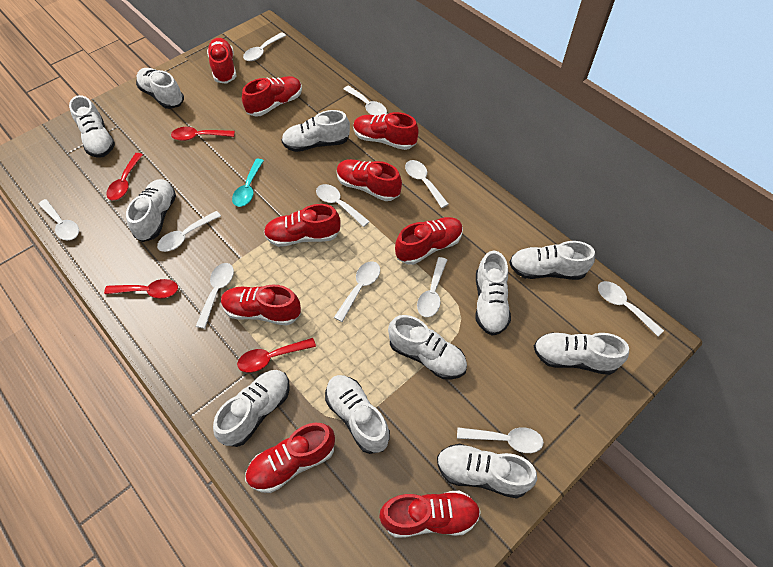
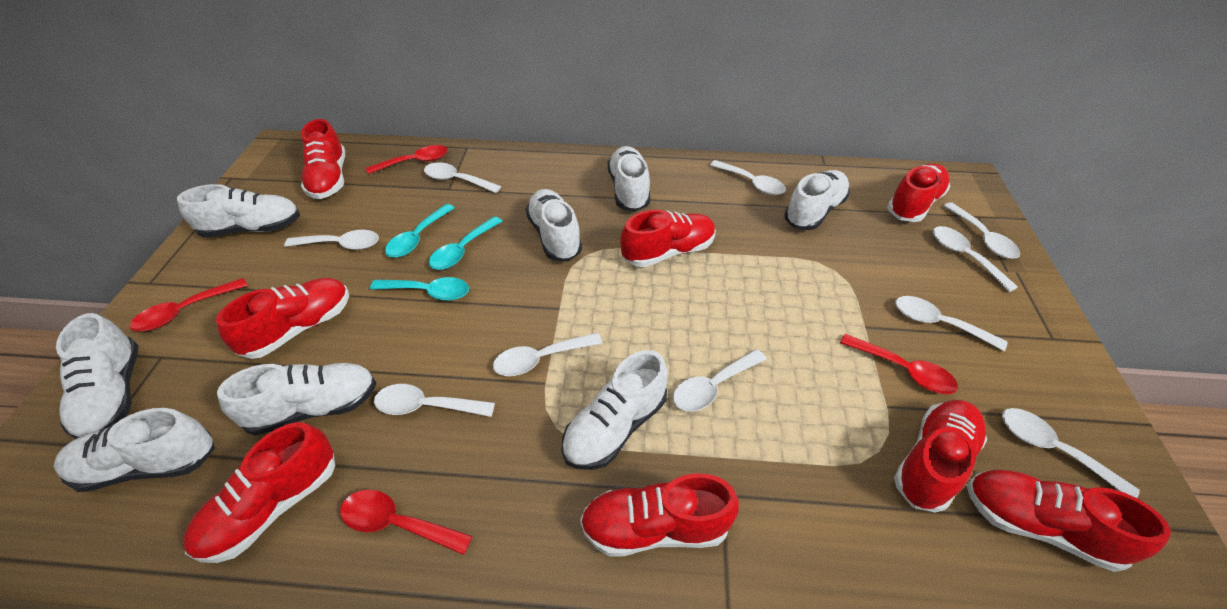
red shoe: [207,38,236,84] [221,284,301,325] [242,76,302,117] [245,423,335,493] [264,204,340,247] [337,159,402,201] [353,112,419,150] [379,491,481,538] [395,217,463,265] = 9 -> [183,422,335,563] [216,278,349,359] [301,119,345,199] [580,473,739,557] [620,210,716,267] [887,163,950,222] [894,400,987,512] [966,469,1171,572] = 8
turquoise spoon: [232,159,264,207] = 1 -> [370,277,469,301] [385,204,455,258] [429,216,502,270] = 3
white shoe: [69,95,115,158] [126,179,176,242] [136,68,184,109] [213,370,290,447] [281,110,350,152] [325,375,390,454] [388,315,467,380] [437,444,537,499] [475,251,511,336] [509,241,595,280] [534,332,629,375] = 11 -> [53,408,215,492] [56,313,139,439] [177,184,300,237] [217,363,377,436] [526,189,582,261] [562,350,668,470] [608,146,650,212] [784,170,850,230] = 8
white spoon: [38,199,79,240] [157,211,221,252] [196,263,234,329] [243,32,286,61] [316,184,370,227] [334,261,380,322] [343,85,387,116] [405,160,449,208] [417,257,447,317] [457,427,544,453] [598,281,664,336] = 11 -> [284,230,379,250] [374,384,495,417] [424,162,501,193] [493,333,602,376] [673,349,767,411] [710,160,786,195] [896,296,1007,351] [933,226,1018,292] [943,202,1020,259] [1002,408,1140,498] = 10

